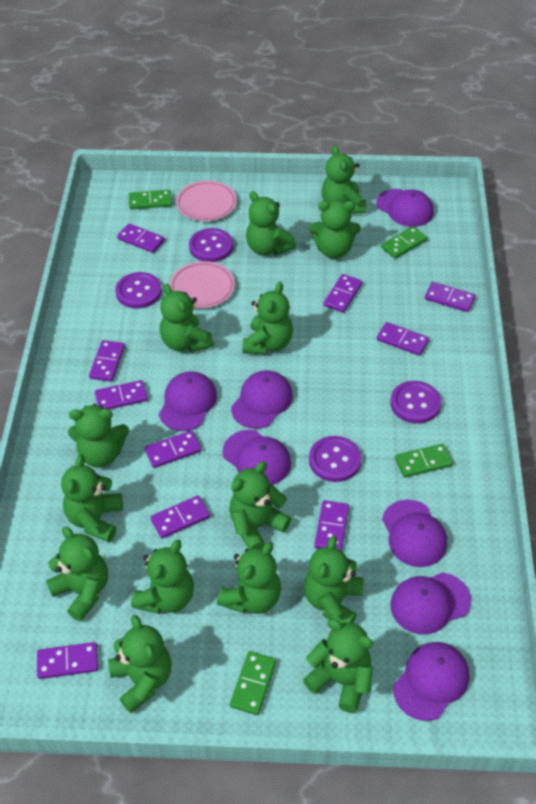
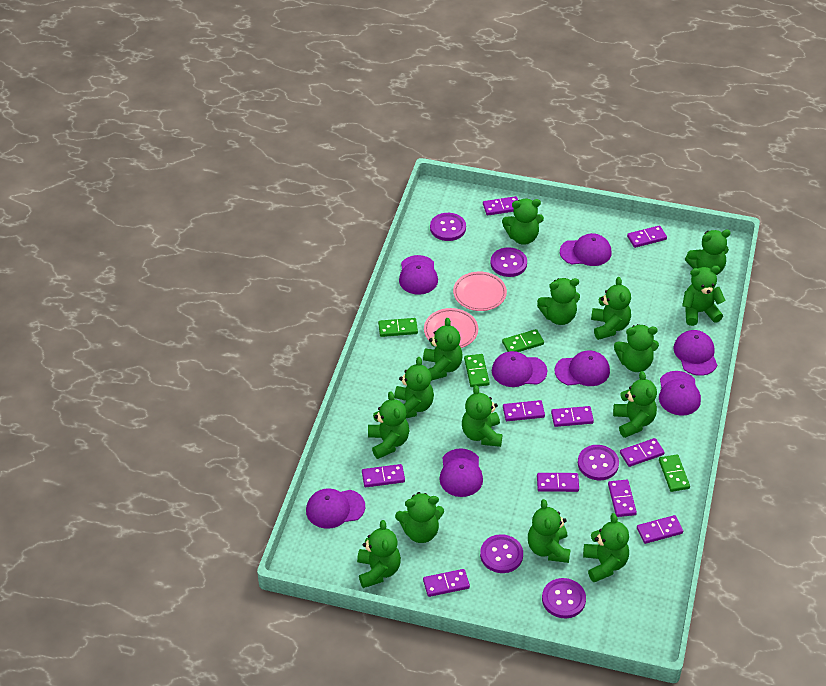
green teddy bear: [46,527,108,621] [61,454,123,542] [68,404,129,468] [108,615,172,713] [131,539,194,614] [160,284,214,353] [217,542,281,614] [229,461,291,550] [242,282,293,354] [246,191,296,256] [303,619,373,713] [304,536,364,623] [309,200,361,259] [322,145,366,214] = 14 -> [357,520,401,588] [368,391,409,459] [394,357,434,419] [395,492,444,543] [423,318,462,381] [462,385,502,447] [502,199,544,245] [528,499,571,563] [537,278,580,325] [583,513,629,582] [591,277,631,340] [613,371,657,438] [614,324,659,372] [682,266,726,326] [685,230,731,275] = 15
purple button: [115,272,162,309] [189,228,233,262] [309,436,362,482] [390,381,441,424] = 4 -> [430,213,466,241] [480,534,523,573] [490,247,527,277] [542,578,586,618] [578,445,619,480] = 5
purple cap: [159,371,217,431] [223,430,291,485] [231,370,293,429] [376,189,434,227] [382,499,447,567] [390,572,471,635] [393,642,469,721] = 7 -> [306,488,365,529] [399,255,438,295] [439,448,483,497] [492,351,547,387] [555,350,610,386] [560,233,611,266] [659,371,701,416] [673,330,717,376] = 8

